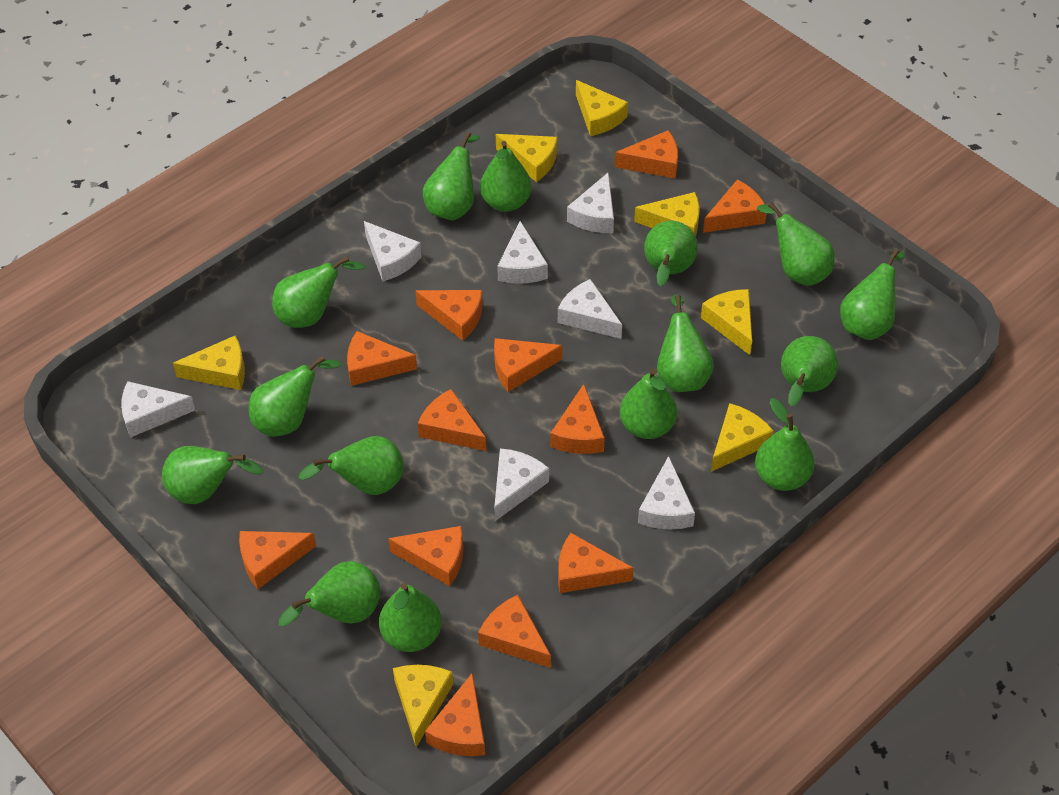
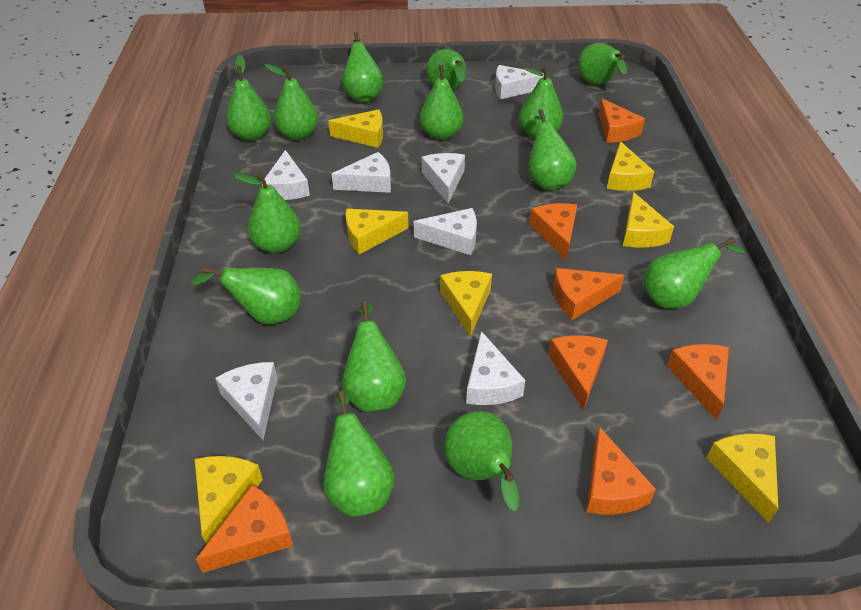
green pear: [162,446,264,504] [249,355,342,436] [272,256,366,328] [279,561,380,627] [299,436,404,495] [379,583,442,652] [423,132,480,220] [480,141,532,212] [620,369,677,439] [644,221,698,286] [657,294,714,392] [755,398,815,491] [757,202,835,286] [781,336,838,406] [840,249,905,340] = 15 -> [190,267,301,325] [226,55,271,141] [234,173,301,253] [265,64,318,140] [323,389,395,516] [342,32,384,102] [342,302,406,412] [420,54,463,140] [426,49,466,90] [444,411,519,511] [519,66,563,139] [528,109,577,190] [578,43,627,85] [643,237,745,309] = 14
orange cheese: [239,531,316,589] [347,331,417,386] [388,526,463,586] [415,290,483,341] [418,389,486,451] [425,673,485,756] [478,595,551,668] [494,338,563,392] [550,384,605,454] [558,533,634,593] [615,130,678,178] [703,179,766,233] = 12 -> [196,485,293,573] [529,203,577,260] [548,335,608,410] [553,268,624,320] [587,426,656,515] [599,98,645,143] [667,344,729,420] = 7

